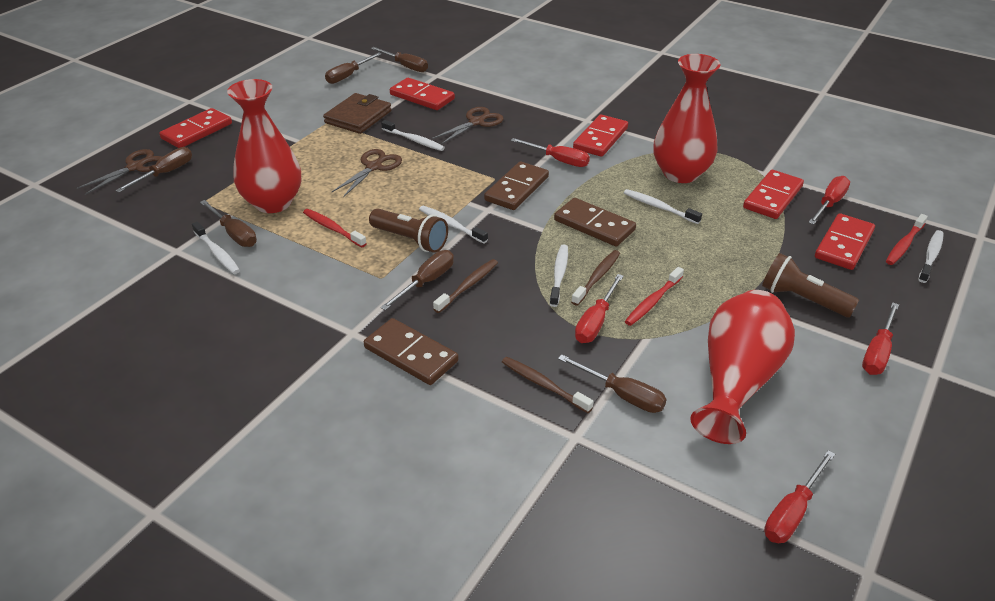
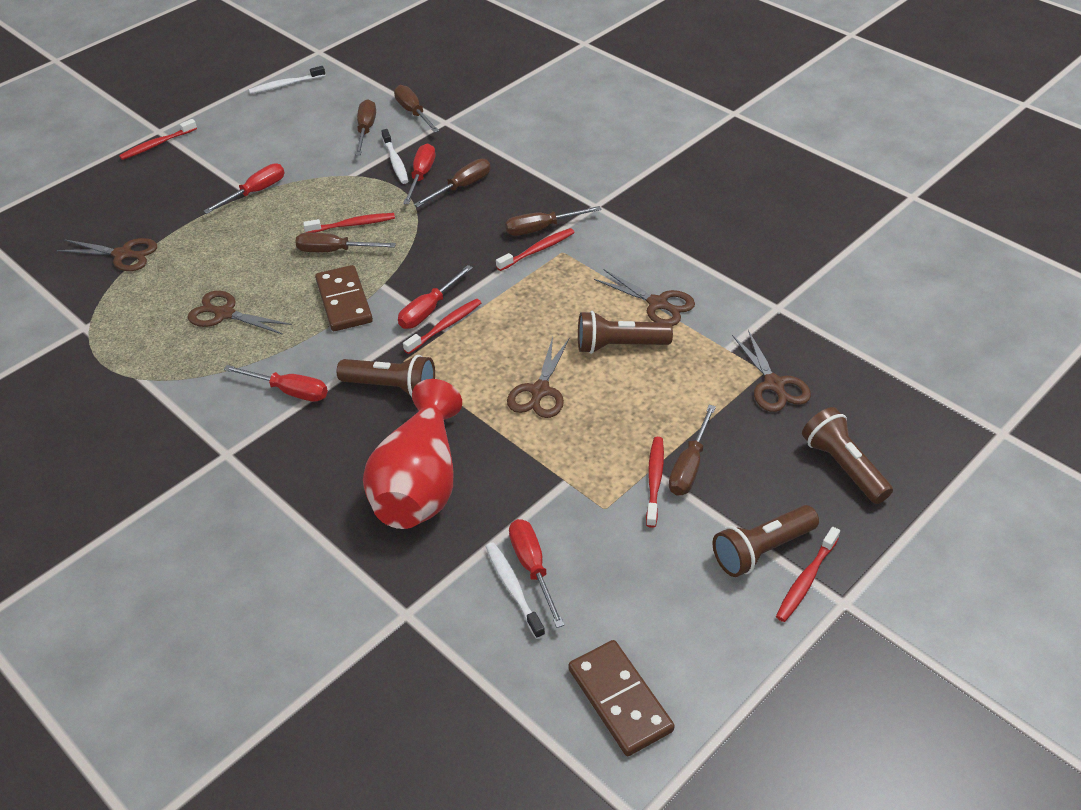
brown domino: [364,318,459,385] [484,161,549,210] [554,198,636,247] = 3 -> [315,265,373,331] [569,640,675,756] = 2
brown flashlight: [369,209,448,253] [762,253,859,317] = 2 -> [337,355,435,397] [578,311,673,354] [712,505,819,577] [802,407,893,504] = 4
brown scissors: [77,149,162,195] [332,149,402,197] [432,107,503,144] = 3 -> [57,238,157,271] [187,291,292,335] [507,337,569,418] [594,270,695,326] [732,330,811,412] = 5
brown toothbrush: [433,259,498,313] [502,357,594,413] [571,250,620,306] = 3 -> none = 0
brown wallet: [323,93,392,134] = 1 -> none = 0
red domino: [159,108,232,148] [390,78,455,110] [573,114,628,157] [743,170,804,219] [815,213,875,270] = 5 -> none = 0
red toothbrush: [303,209,367,247] [625,267,684,326] [886,214,928,265] = 3 -> [119,119,197,160] [303,213,395,233] [403,299,481,354] [496,228,575,271] [646,437,664,528] [776,527,840,622] = 6
red vase: [227,79,301,213] [654,54,721,183] [690,290,795,444] = 3 -> [363,379,462,529] = 1
white toothbrush: [192,222,240,274] [381,120,445,151] [419,206,488,244] [550,245,568,307] [624,189,702,224] [918,230,944,283] = 6 -> [248,66,325,94] [381,129,408,184] [486,542,545,639] = 3

